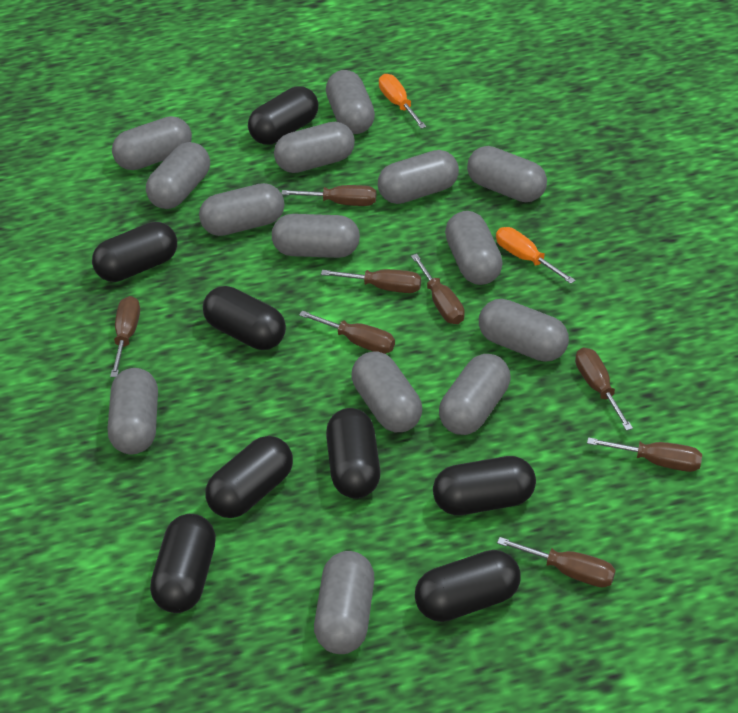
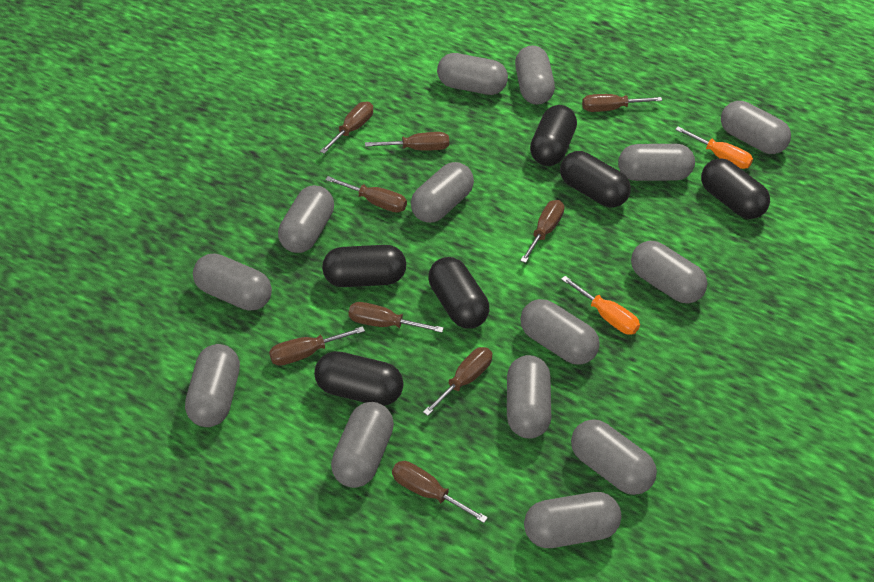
black capsule: [92,222,177,282] [150,514,216,613] [203,286,286,350] [205,436,293,518] [248,86,318,145] [326,408,380,498] [415,550,521,622] [433,456,536,515] = 8 -> [314,351,404,406] [322,245,406,287] [428,257,489,329] [530,105,577,166] [560,151,631,208] [701,158,770,219] = 6
brown screwdriver: [110,296,140,377] [282,185,376,206] [299,310,395,354] [321,269,421,293] [411,254,465,324] [497,537,616,588] [575,348,633,431] [587,437,702,472] = 8 -> [269,326,365,366] [320,102,373,154] [325,176,407,213] [349,302,444,333] [365,132,449,151] [392,461,488,523] [423,347,492,416] [520,200,565,263] [582,94,662,112] = 9

